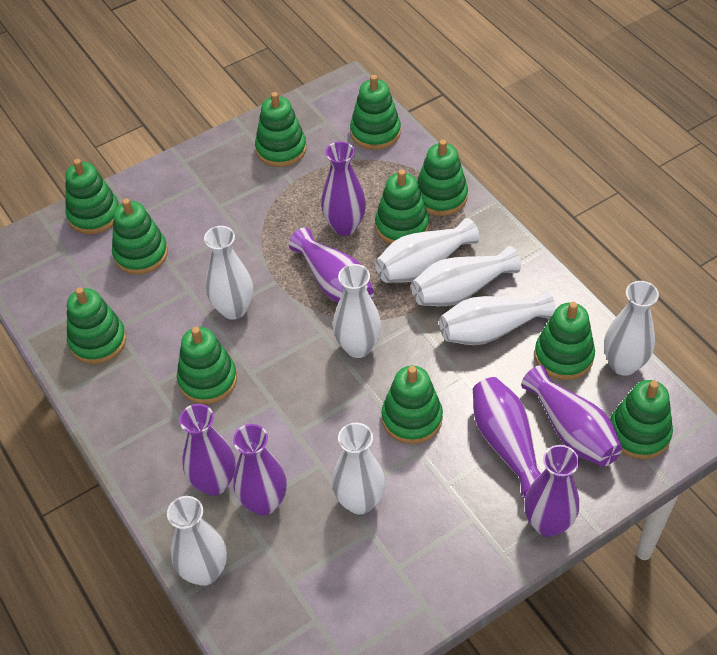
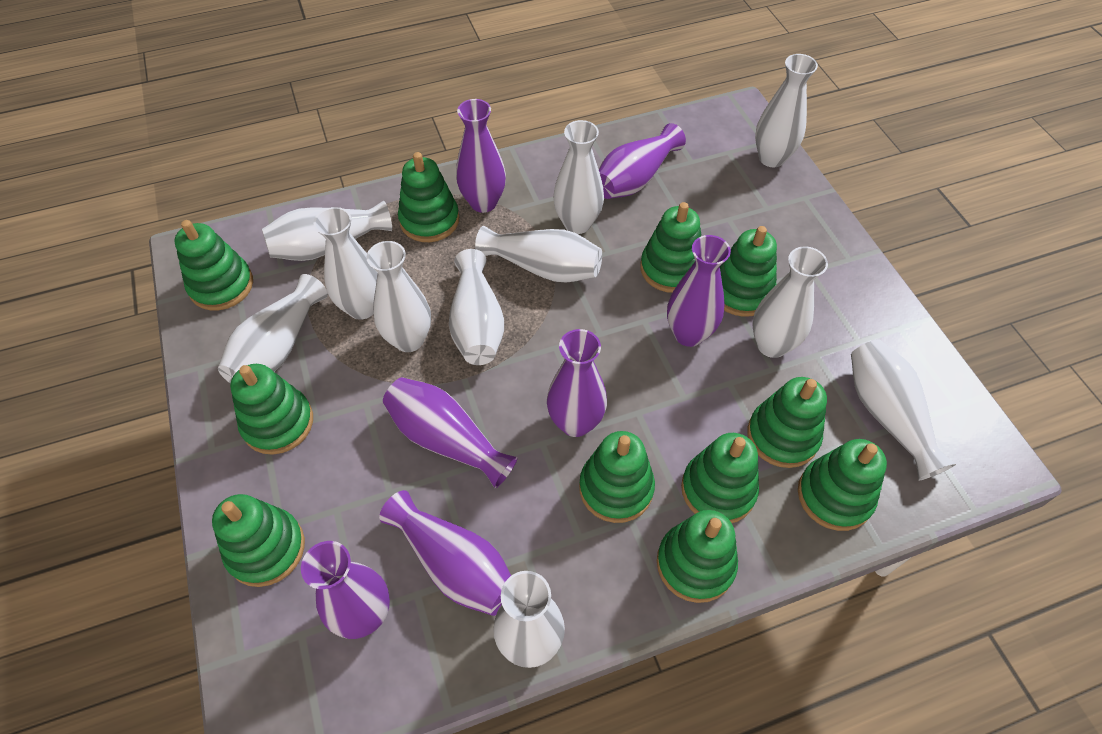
white vase: [167,496,227,586] [204,226,253,320] [332,423,385,515] [333,264,381,358] [375,218,479,283] [411,246,521,306] [439,290,556,345] [604,281,659,376] = 8 -> [218,274,328,384] [262,200,392,261] [313,207,378,320] [367,241,431,352] [449,249,504,365] [475,226,602,283] [493,571,565,668] [553,120,604,234] [753,246,828,358] [755,54,818,167] [851,340,956,480] = 11

